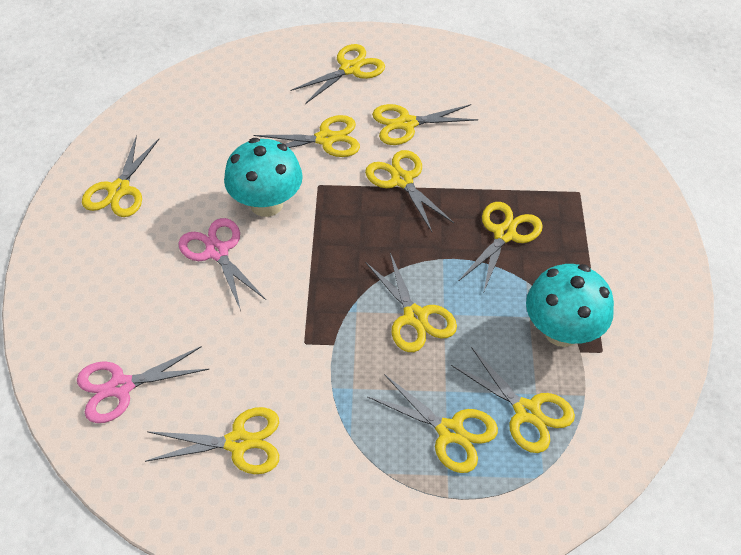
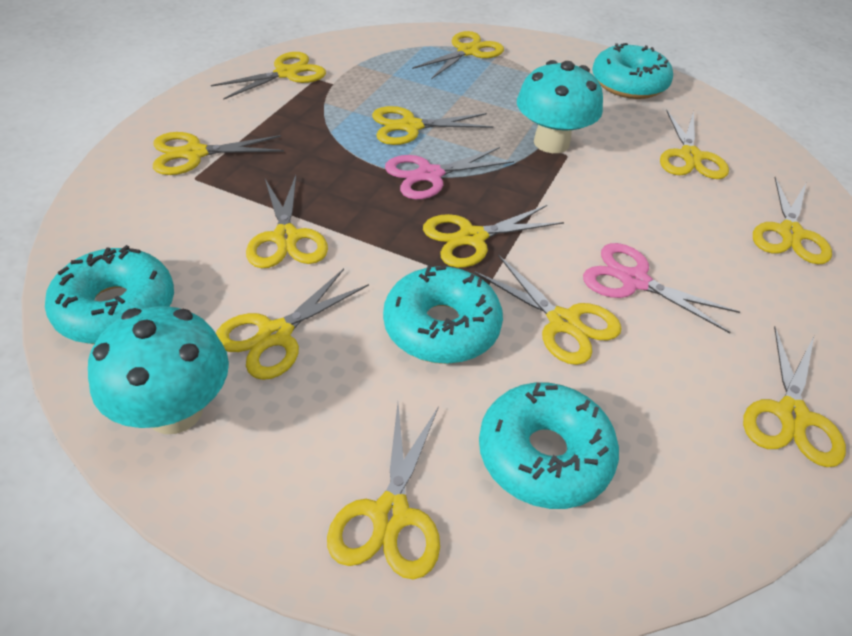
turquoise donut: none = 0 -> [45,245,174,344] [383,265,503,364] [479,382,619,509] [592,43,673,99] = 4
yellow scissors: [82,135,159,217] [145,407,279,474] [253,115,360,157] [290,44,385,104] [365,150,454,232] [366,253,457,352] [367,374,498,473] [372,104,478,145] [451,347,575,453] [459,202,543,294] = 10 -> [153,132,284,175] [211,52,326,100] [216,269,369,380] [246,175,328,268] [327,403,440,580] [372,106,493,145] [412,31,504,79] [423,205,564,268] [474,255,622,365] [660,110,729,179] [743,327,846,467] [753,177,832,264] = 12

